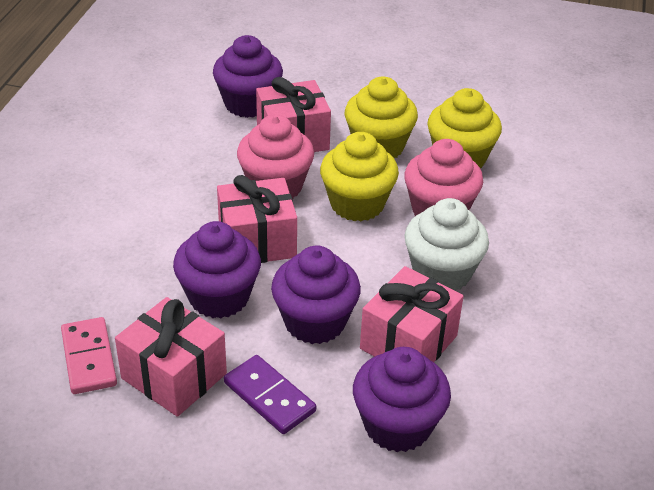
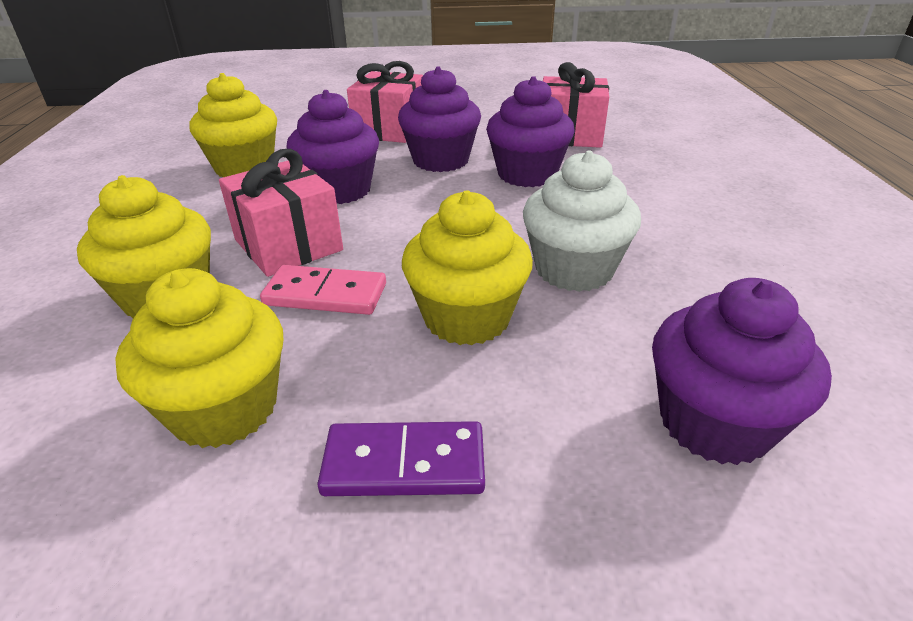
pink cupcake: [237,114,314,199] [404,139,483,216] = 2 -> none = 0
pink gift: [115,297,227,417] [217,175,297,263] [256,77,331,152] [360,266,464,362] = 4 -> [219,149,343,277] [347,61,423,143] [543,62,609,148] = 3
yellow cupcake: [320,132,399,222] [345,76,418,158] [427,88,502,168] = 3 -> [77,175,211,318] [115,268,283,448] [190,73,277,177] [402,190,533,346] = 4

